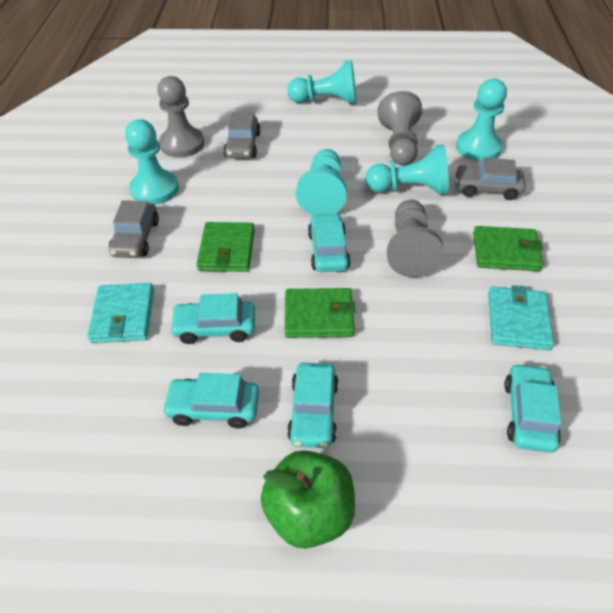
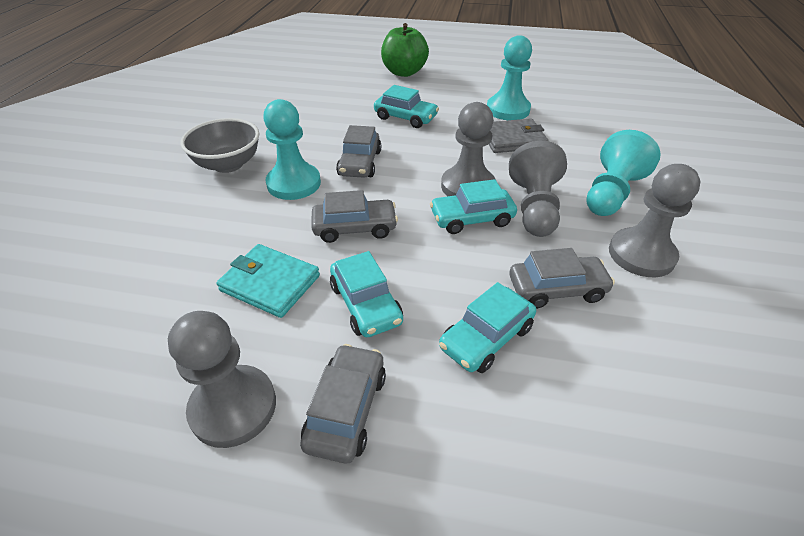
green wallet: [196,222,255,272] [285,288,355,338] [473,226,544,271] = 3 -> none = 0
grey bowl: none = 0 -> [181,118,259,173] = 1
grey car: [109,200,159,258] [224,112,261,158] [455,158,526,200] = 3 -> [300,344,386,463] [311,190,398,243] [336,125,381,178] [509,248,615,309] = 4
grey pawn: [157,76,204,158] [378,91,422,166] [387,200,444,277] = 3 -> [168,311,276,448] [441,102,496,196] [509,141,567,237] [609,164,701,277] = 4
grey wallet: none = 0 -> [489,118,549,153] = 1
turquoise car: [162,373,259,428] [169,293,255,344] [287,363,338,448] [308,213,351,272] [504,363,561,453] = 5 -> [330,251,403,337] [374,85,439,128] [430,179,517,234] [439,282,536,373] = 4
turquoise pawn: [125,119,179,205] [287,60,356,105] [296,149,347,216] [365,144,449,195] [456,79,507,162] = 5 -> [263,99,321,200] [487,35,532,120] [586,130,661,216] = 3
turquoise wallet: [87,283,154,343] [488,285,554,350] = 2 -> [216,244,320,318] = 1

